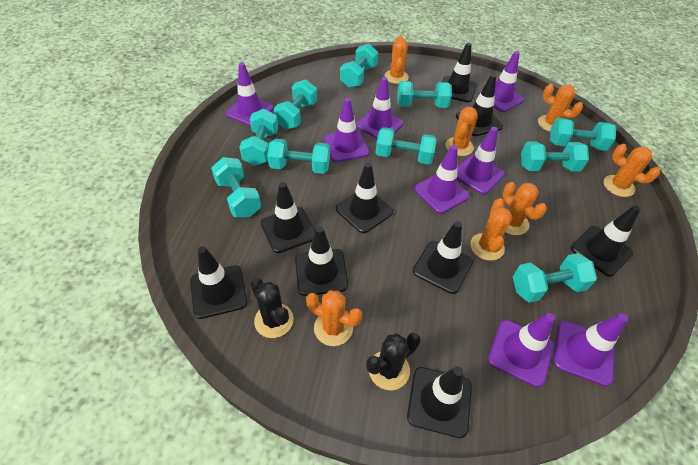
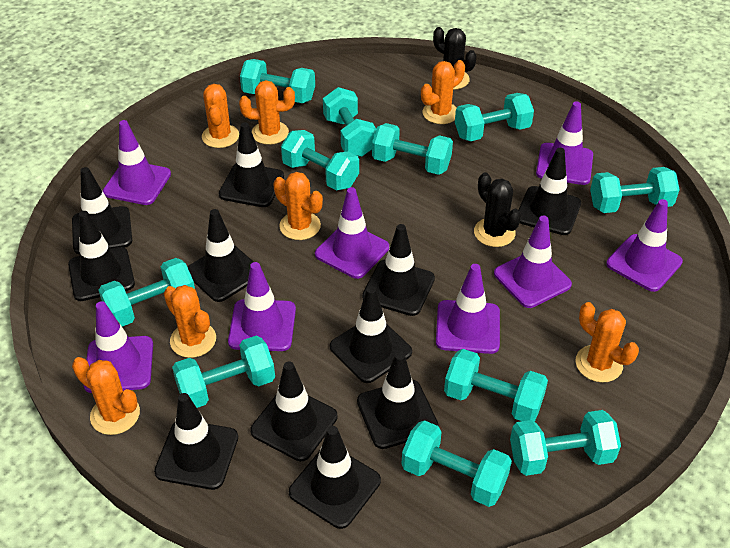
black traffic cone: [190,246,247,319] [260,182,315,253] [295,226,348,296] [336,163,393,233] [407,366,472,438] [413,221,473,294] [442,43,477,102] [456,74,503,136] [571,205,640,277] = 9 -> [68,211,135,301] [72,167,132,254] [154,393,238,490] [187,209,254,302] [219,122,284,207] [250,362,338,461] [289,426,381,529] [330,286,412,383] [357,352,439,449] [362,224,435,316] [519,148,581,235] = 11
turquoise dumbbell: [211,157,261,217] [239,109,278,166] [267,138,330,174] [274,79,317,130] [340,44,379,88] [376,127,437,165] [397,81,452,108] [513,253,597,303] [521,142,589,171] [550,118,616,151] = 10 -> [98,258,195,327] [172,336,275,408] [240,59,315,103] [281,130,359,190] [323,87,376,157] [372,123,453,175] [401,420,512,507] [444,349,548,422] [455,93,534,141] [510,410,621,476] [590,167,680,213] = 11

